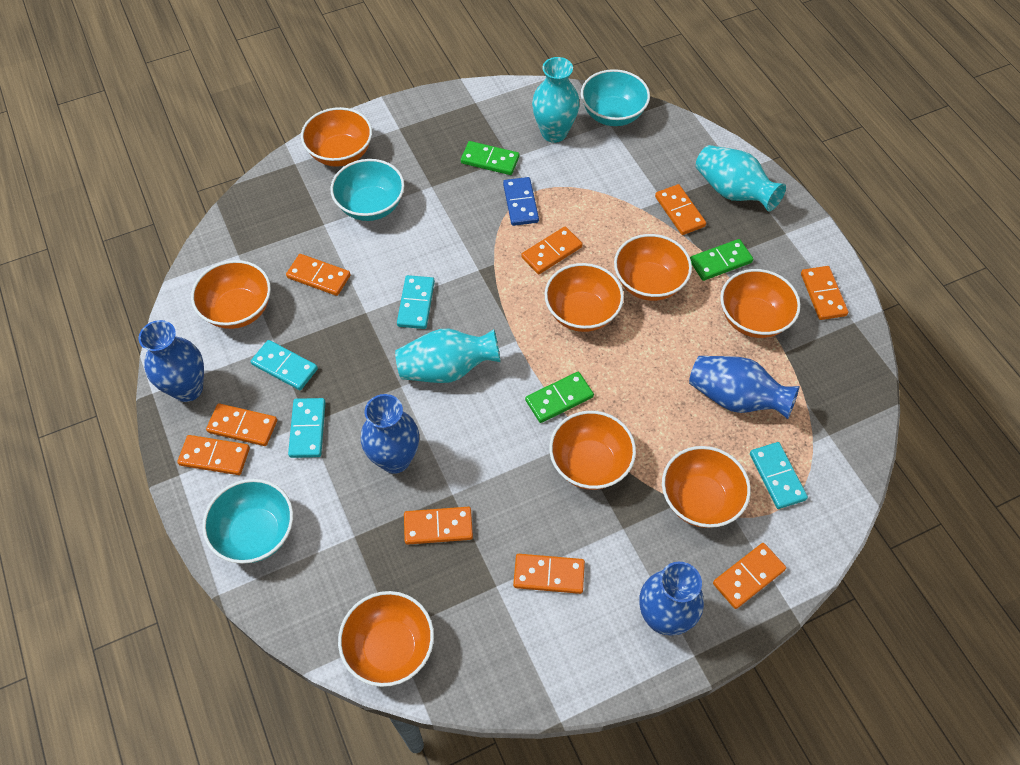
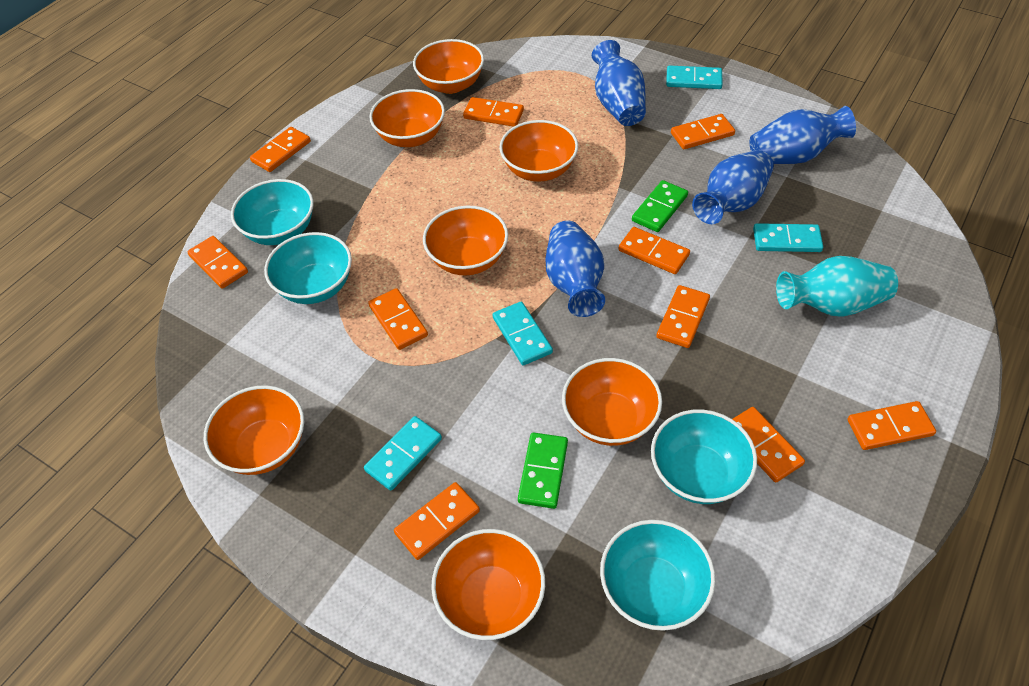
blue domino: [503,177,539,226] = 1 -> none = 0
green domino: [461,141,519,175] [525,372,594,423] [690,239,753,281] = 3 -> [518,432,568,509] [632,180,688,232] = 2
orange bowl: [191,260,271,329] [301,107,372,167] [338,591,434,687] [544,263,624,332] [549,411,636,490] [614,234,692,301] [662,446,751,528] [720,269,801,338] = 8 -> [204,385,304,475] [369,89,445,147] [413,39,484,94] [423,206,508,275] [431,529,545,640] [499,120,578,182] [562,358,662,446] = 7
orange domino: [177,435,250,475] [206,403,277,446] [286,254,351,296] [404,507,473,545] [513,554,585,594] [521,227,583,274] [655,184,706,235] [713,543,786,609] [801,266,848,320] = 9 -> [187,236,248,289] [250,127,311,172] [368,288,428,350] [394,482,480,560] [463,97,524,127] [619,227,690,274] [656,285,710,348] [671,114,735,149] [733,407,805,483] [848,401,936,450] = 10
turquoise bowl: [202,479,293,564] [330,159,404,221] [581,69,650,126] = 3 -> [231,179,314,245] [264,232,352,304] [600,520,716,631] [651,410,757,504] = 4
turquoise vase: [395,329,501,383] [532,57,580,143] [696,145,786,212] = 3 -> [776,256,898,317] = 1

